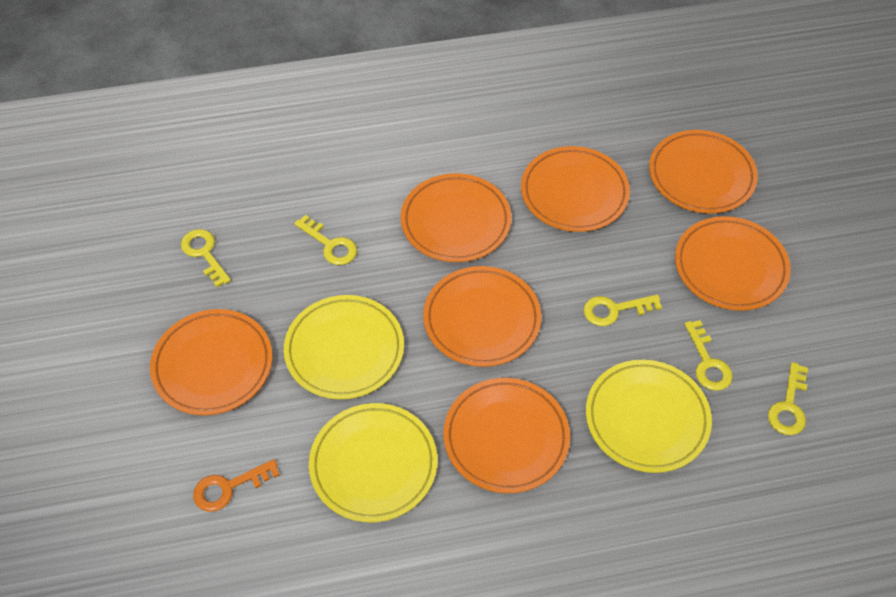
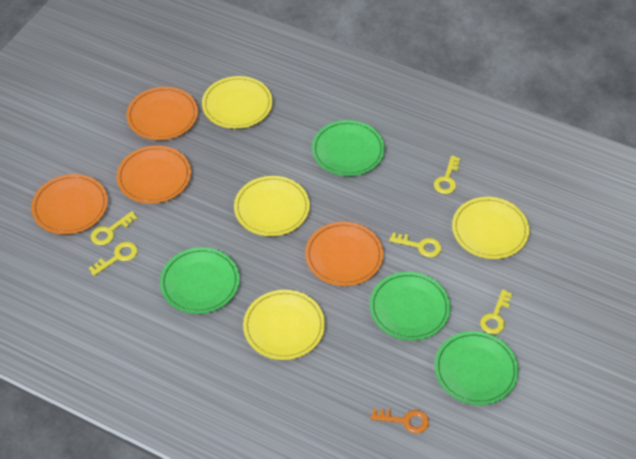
green plate: none = 0 -> [160,247,240,314] [312,120,385,176] [370,272,450,341] [434,331,519,405] = 4
orange plate: [150,309,273,415] [401,173,511,262] [423,266,541,367] [443,378,570,493] [521,146,630,232] [649,130,758,213] [675,216,791,311] = 7 -> [31,174,108,234] [117,145,191,204] [126,87,198,140] [305,222,383,286] = 4
yellow plate: [284,295,404,399] [309,403,438,522] [586,360,712,473] = 3 -> [202,76,273,129] [234,176,310,236] [243,290,325,360] [452,197,529,259] = 4

